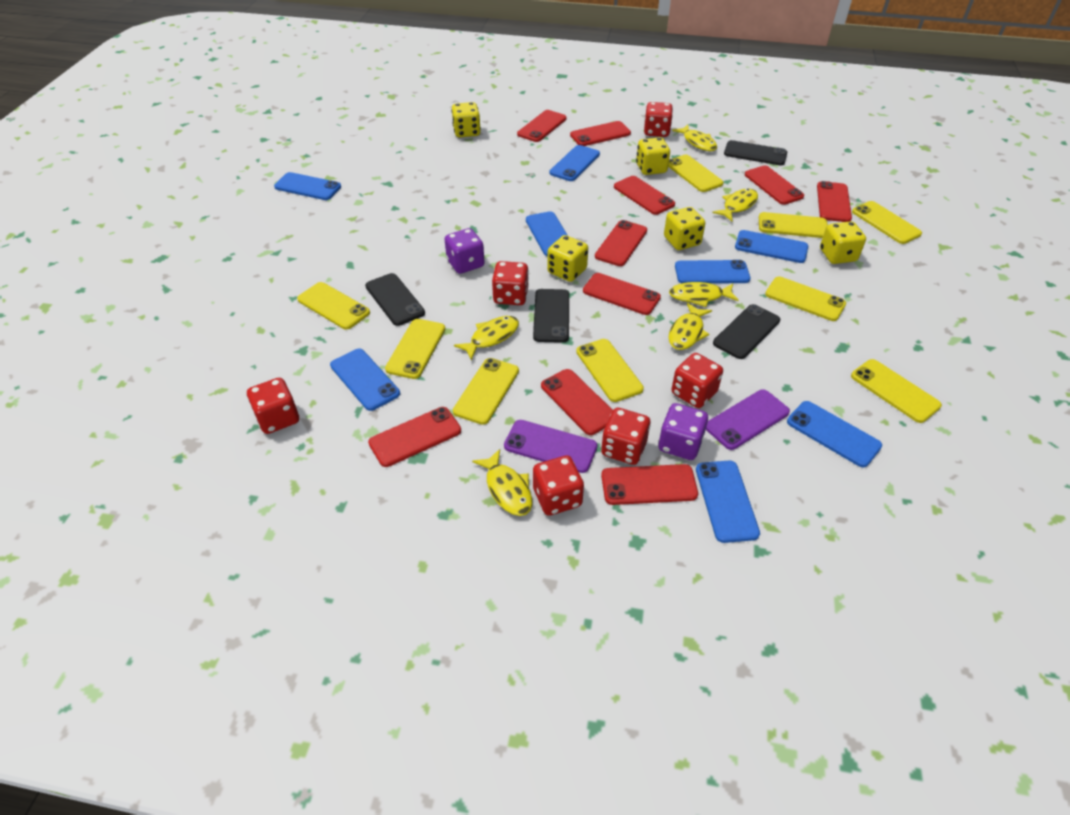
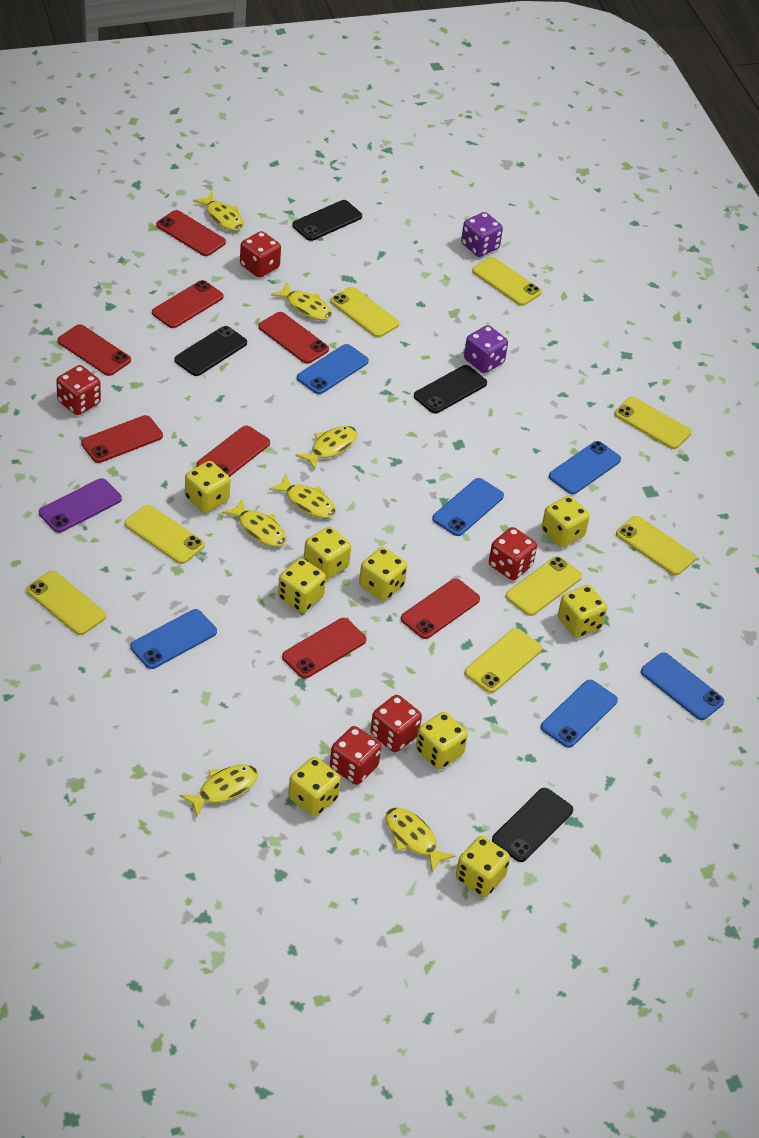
blue phone: [274,172,341,200] [330,349,400,411] [526,211,568,256] [549,145,600,181] [675,260,750,284] [696,461,760,543] [735,230,808,263] [787,401,882,467] = 8 -> [130,609,217,669] [297,344,369,394] [432,478,504,536] [541,680,618,748] [549,441,621,494] [641,652,724,720] = 6
purple phone: [504,420,598,473] [706,389,790,450] = 2 -> [39,478,122,533] = 1
red dice: [247,378,299,434] [492,261,529,305] [533,455,584,516] [601,408,650,465] [644,102,673,137] [672,353,723,408] = 6 -> [56,365,101,415] [240,231,281,278] [330,726,381,785] [370,695,422,752] [489,527,537,580] = 5
red phone: [368,407,461,467] [517,110,567,142] [541,369,613,435] [570,121,631,146] [583,273,661,315] [595,220,647,266] [601,464,698,505] [614,176,675,215] [745,166,804,205] [817,181,852,222] = 10 -> [58,324,131,376] [81,415,163,463] [152,280,223,328] [156,210,226,256] [197,426,270,477] [258,312,329,364] [282,618,366,679] [401,578,480,639] = 8
yellow dice: [451,102,481,138] [547,235,588,282] [636,137,670,175] [664,207,705,250] [820,221,866,264] = 5 -> [185,461,230,513] [278,558,326,613] [288,757,341,816] [304,527,351,580] [359,547,407,601] [416,712,468,770] [456,836,510,897] [542,496,590,547] [558,585,607,638] = 9
yellow fish: [454,316,519,361] [472,449,532,516] [668,303,712,350] [669,282,739,307] [672,125,717,151] [712,189,758,221] = 6 -> [180,764,258,817] [193,192,244,231] [222,499,286,547] [269,475,336,518] [271,283,332,320] [296,426,357,470] [385,808,456,872] = 7
yellow phone: [297,282,370,330] [385,319,445,379] [453,358,519,425] [576,339,644,402] [668,155,724,192] [759,212,828,238] [765,277,846,321] [851,359,942,423] [852,201,922,244] = 9 -> [26,571,106,635] [125,505,205,564] [330,287,399,338] [464,628,542,693] [472,257,542,306] [505,556,582,616] [614,397,691,449] [616,516,696,575] = 8

